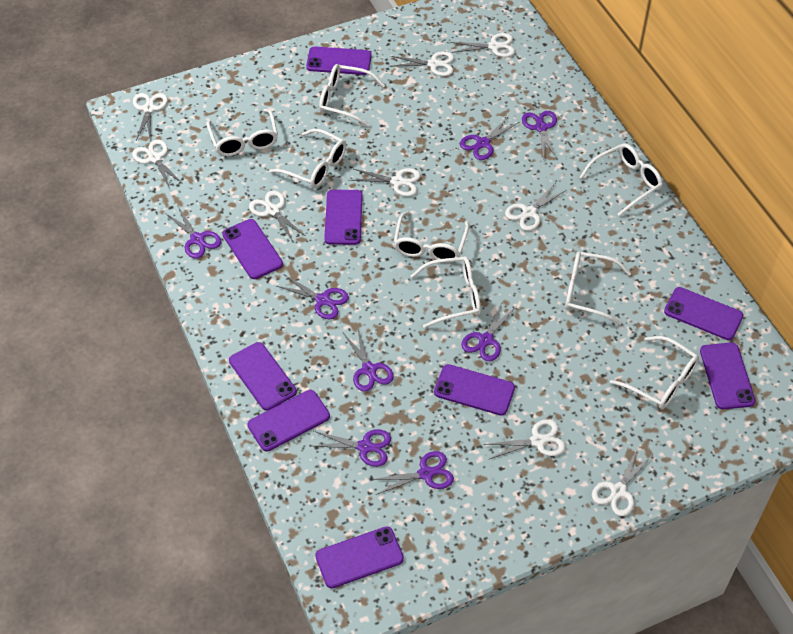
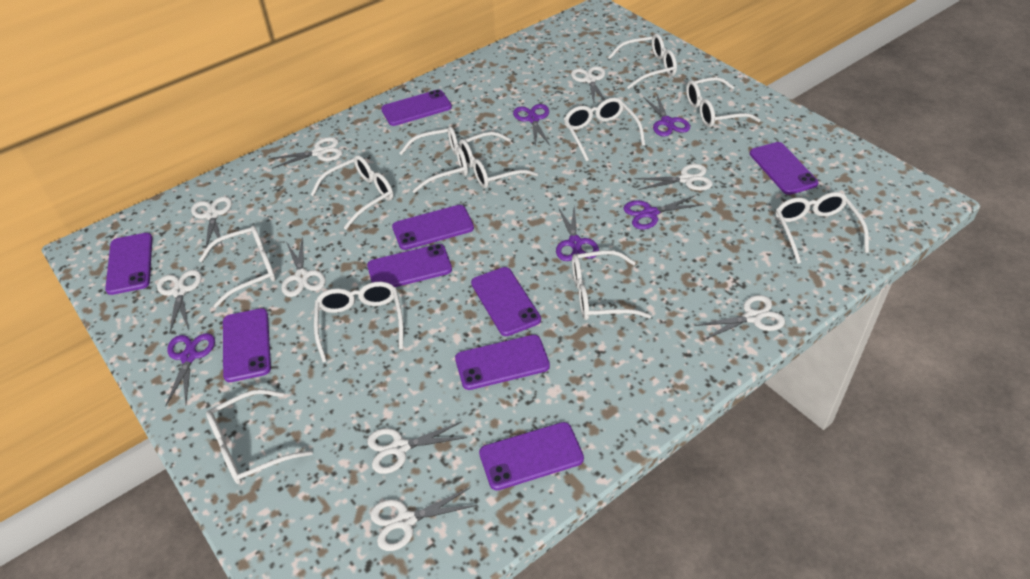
purple scissors: [165,205,221,259] [277,275,349,319] [312,429,391,467] [343,329,394,392] [371,451,454,495] [460,116,520,160] [461,300,517,361] [522,111,558,161] = 8 -> [165,333,215,406] [513,104,550,147] [556,206,599,261] [623,195,702,229] [643,95,690,136] = 5
white glasses: [207,109,278,156] [269,129,346,188] [319,64,386,127] [393,211,469,263] [411,257,481,328] [565,252,631,325] [580,143,662,216] [610,336,699,409] = 8 -> [199,225,276,308] [206,389,313,484] [310,155,394,230] [314,282,404,362] [399,126,468,193] [459,132,538,188] [564,98,645,162] [572,250,652,320] [608,33,677,89] [686,77,761,127] [776,192,869,264] = 11

